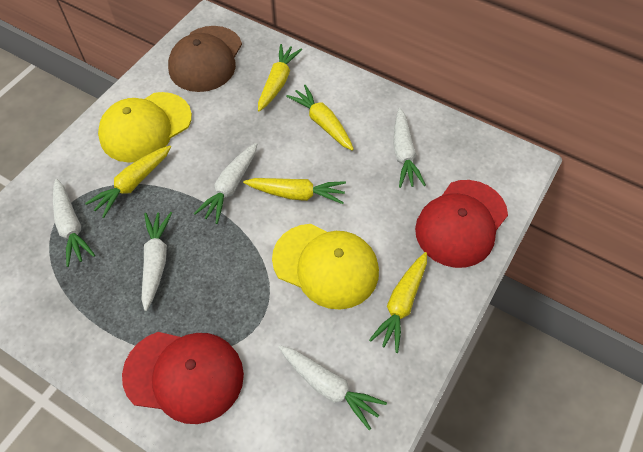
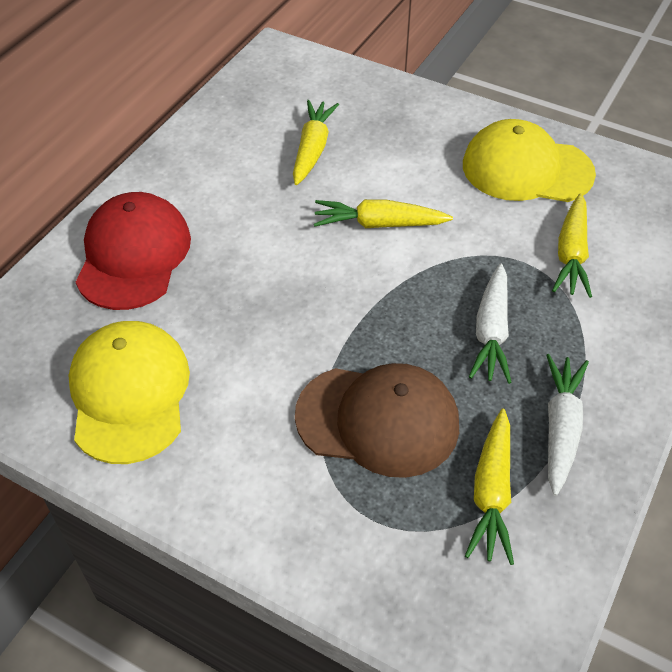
red cap: [122,332,244,424] [415,180,508,268] = 2 -> [76,192,191,310] = 1
white carrot: [53,179,95,267] [141,212,172,311] [194,143,257,224] [279,345,387,430] [393,108,426,188] = 5 -> [469,263,512,384] [546,354,589,496] = 2
yellow carrot: [85,145,171,218] [243,178,346,204] [258,44,302,111] [286,85,354,151] [369,252,427,353] = 5 -> [293,100,339,185] [314,199,453,228] [465,408,514,565] [552,193,592,298] = 4

